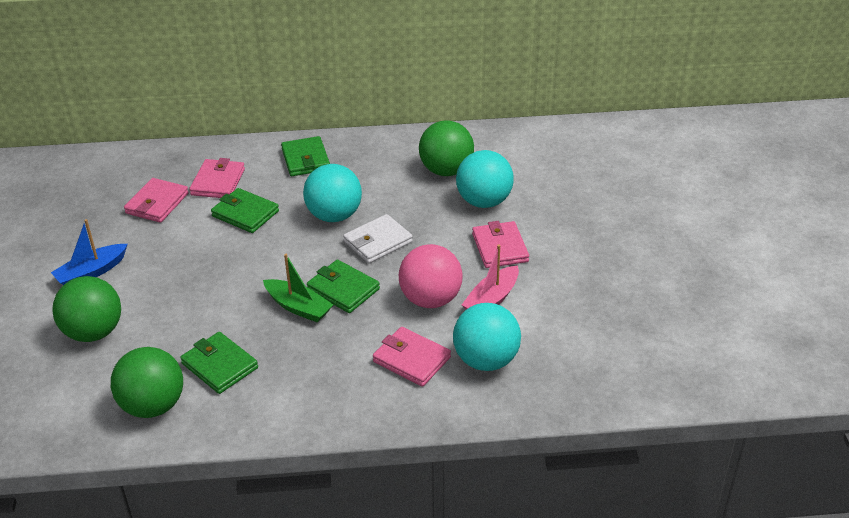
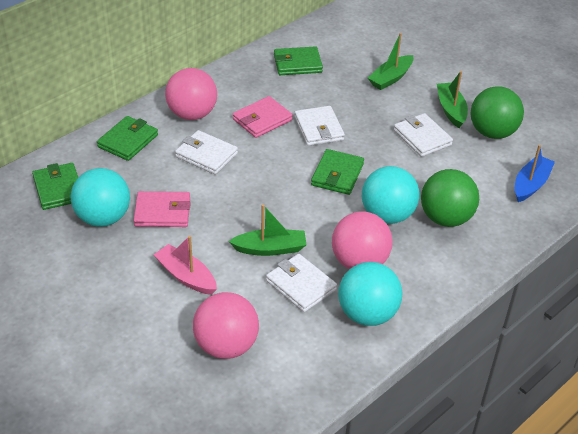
green ball: [52,276,121,342] [111,347,183,418] [419,121,474,176] = 3 -> [421,169,479,227] [471,86,524,139] = 2
green boat: [263,254,333,322] = 1 -> [229,204,307,256] [368,33,413,90] [437,71,468,128] = 3
pink ball: [399,244,462,308] = 1 -> [165,68,217,120] [193,292,259,359] [332,211,393,270] = 3
pink wallet: [124,178,189,223] [189,158,245,198] [373,327,451,387] [472,221,529,268] = 4 -> [133,191,191,227] [233,96,293,138] = 2
white wallet: [343,214,413,263] = 1 -> [175,130,238,175] [266,254,337,312] [294,106,345,146] [394,113,453,157] = 4

